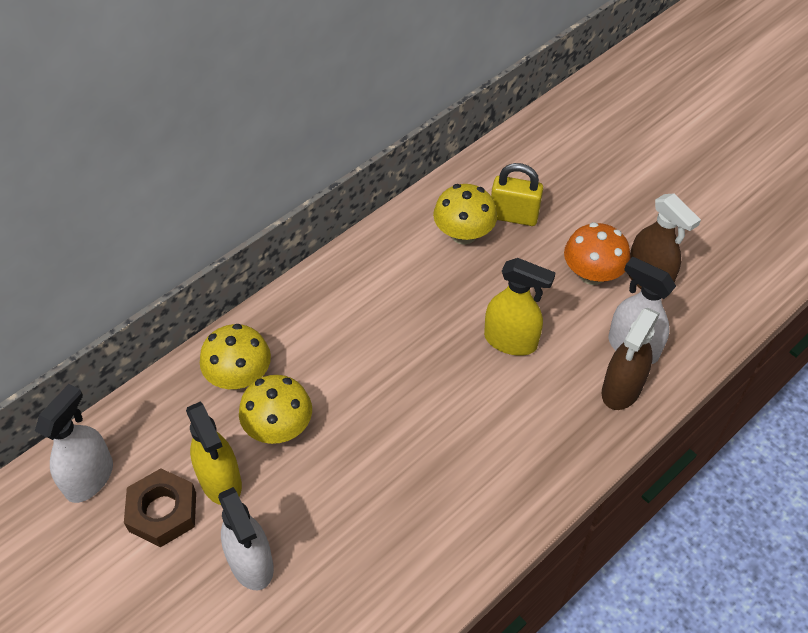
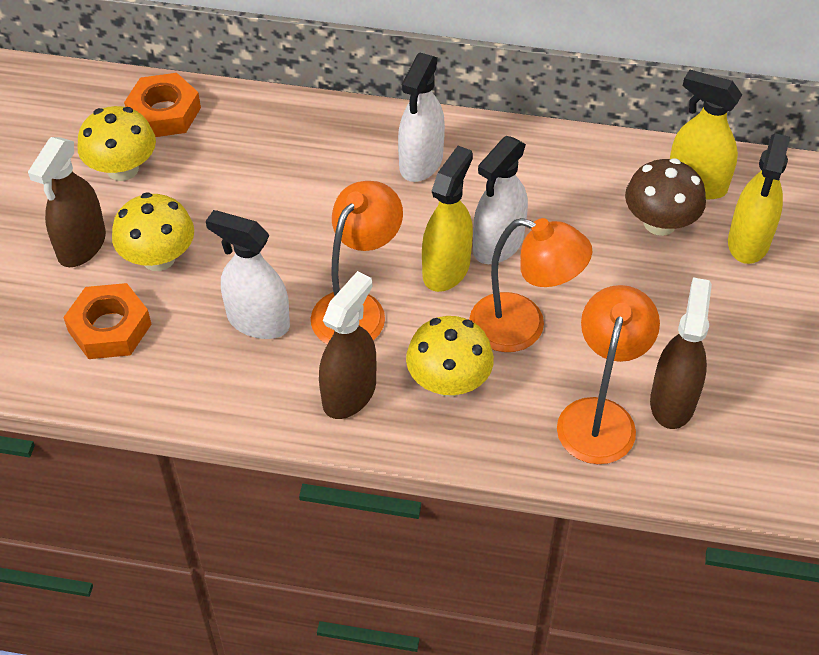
brown mushroom: none = 0 -> [625,158,706,236] = 1
brown nut: [124,468,196,547] = 1 -> none = 0
brown spray bottle: [602,308,660,410] [628,193,701,289] = 2 -> [28,137,106,267] [319,271,376,419] [650,277,712,429] = 3
orange lamp: none = 0 -> [311,181,403,344] [469,218,592,352] [557,285,660,464] = 3
orange mushroom: [564,222,630,285] = 1 -> none = 0
orange nut: none = 0 -> [63,283,152,359] [124,73,201,137] = 2
yellow padlock: [491,163,543,226] = 1 -> none = 0
yellow spray bottle: [186,401,242,505] [484,258,555,356] = 2 -> [422,146,473,292] [670,70,742,200] [728,133,790,264] = 3

